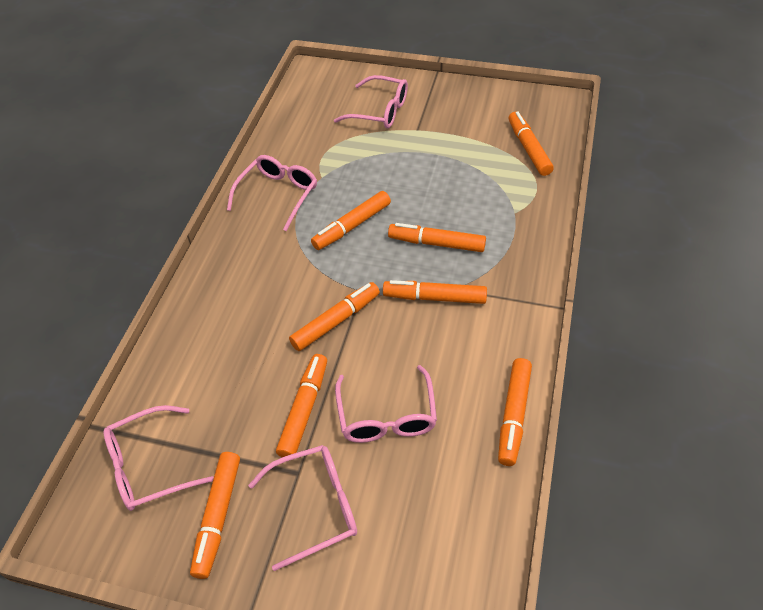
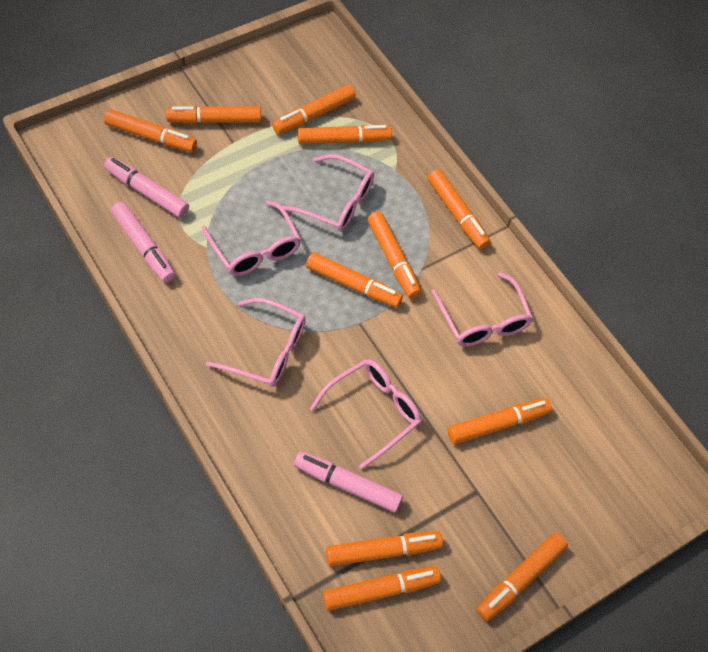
orange marker: [190,452,240,579] [276,354,327,457] [289,282,380,351] [311,191,391,250] [383,280,487,304] [388,223,486,252] [498,358,532,466] [509,111,554,176] = 8 -> [104,109,197,152] [166,106,261,124] [272,85,356,135] [297,125,392,144] [306,252,403,308] [323,566,441,611] [326,531,443,566] [367,212,421,299] [428,169,491,249] [448,398,552,444] [477,533,568,621] = 11
pink marker: none = 0 -> [104,157,189,218] [111,202,175,283] [294,451,403,513] = 3

